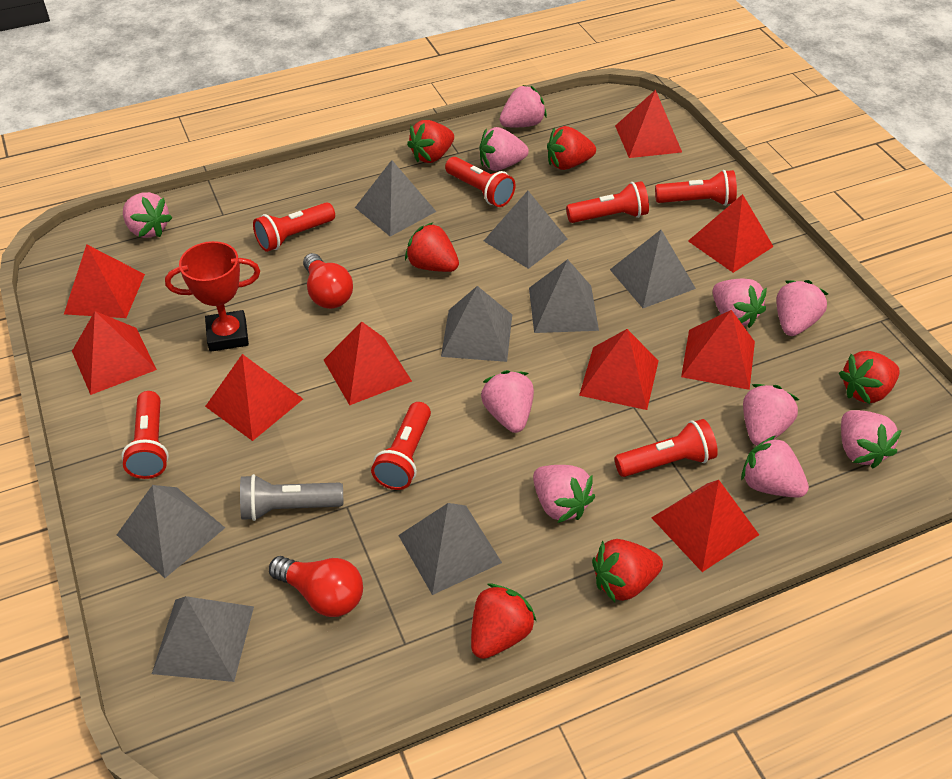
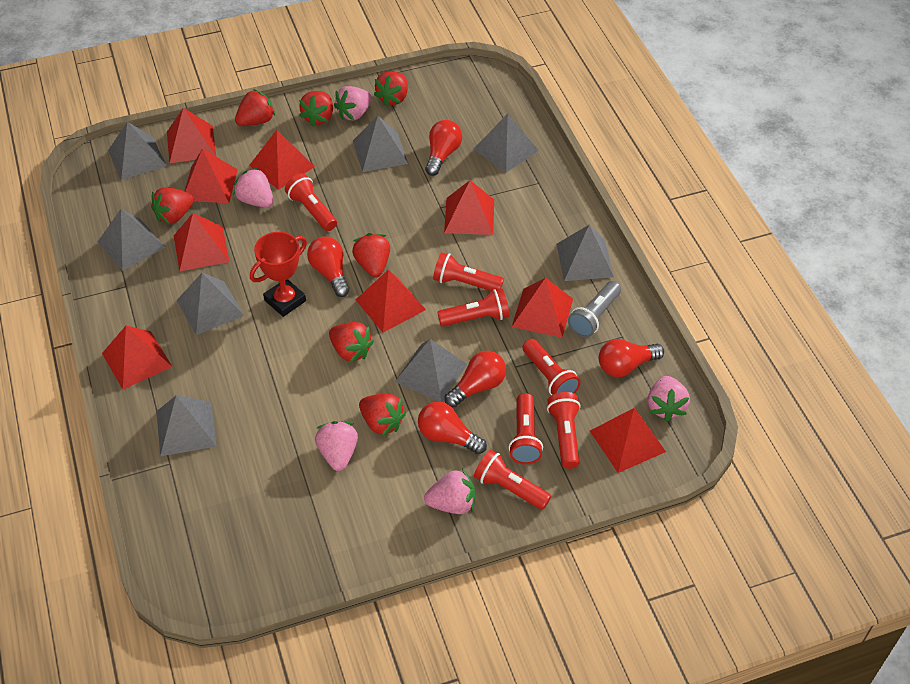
pink strawberry: [123,192,172,238] [479,127,529,171] [481,370,534,433] [500,85,547,127] [533,465,595,523] [712,279,767,328] [741,436,809,498] [743,384,799,445] [776,280,828,336] [841,410,902,468] = 10 -> [233,168,273,208] [315,421,358,471] [334,86,372,120] [424,469,475,514] [648,376,690,421] = 5
red light bulb: [269,556,363,617] [303,253,353,309] = 2 -> [307,236,350,297] [418,402,487,454] [425,120,462,176] [444,351,506,408] [599,339,664,377] = 5
red strawberry: [405,222,459,272] [407,120,454,163] [471,584,536,659] [547,126,596,170] [592,539,663,602] [839,351,900,404] = 6 -> [151,187,194,224] [235,89,275,126] [299,91,333,127] [329,322,374,363] [352,233,390,278] [359,394,406,436] [374,71,408,107] = 7

